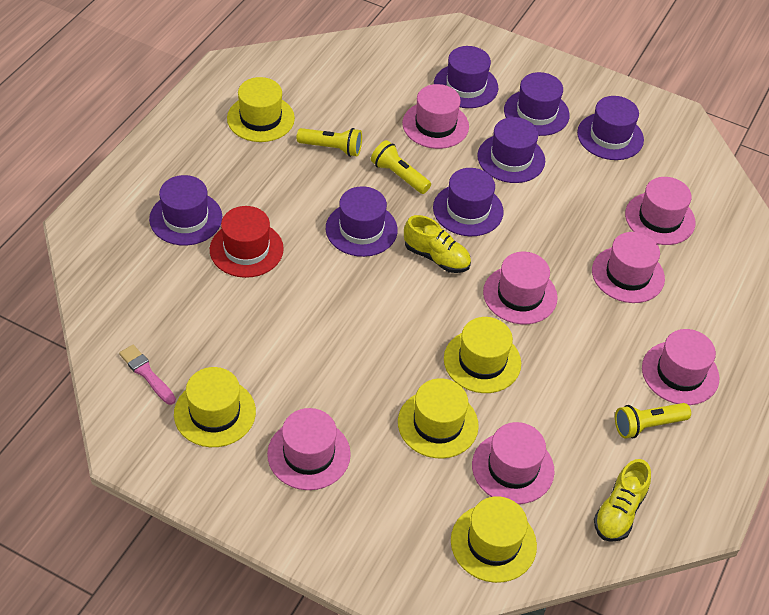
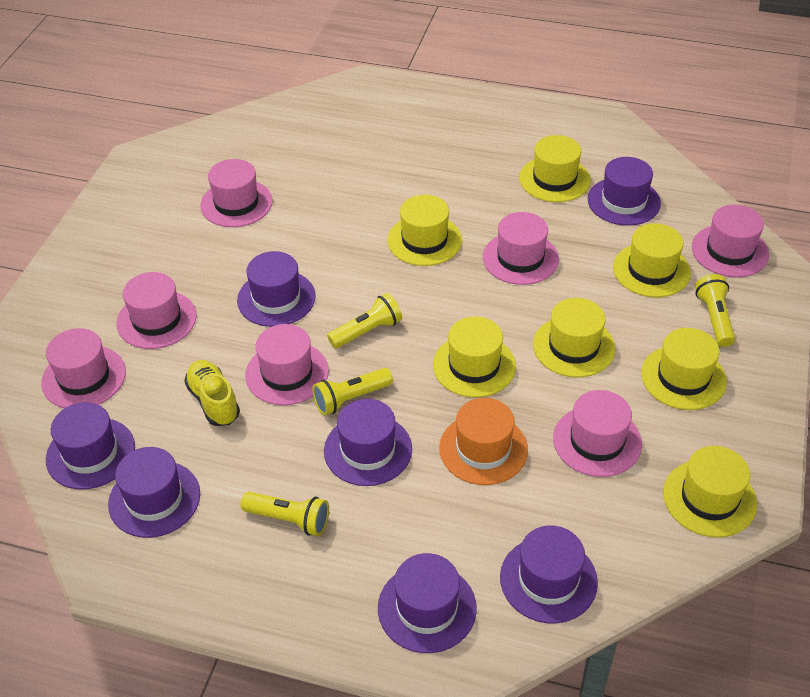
orange hat: none = 0 -> [439,398,528,485] = 1
pink brush: [119,345,176,405] = 1 -> none = 0
red hat: [210,206,284,278] = 1 -> none = 0
yellow flashlight: [297,128,362,157] [371,140,431,194] [615,403,691,438] = 3 -> [241,492,329,536] [312,368,393,416] [327,293,402,349] [695,274,735,347] = 4
yellow hat: [174,367,256,447] [227,77,295,142] [398,378,479,458] [444,317,521,393] [451,496,537,583] = 5 -> [387,195,462,266] [433,316,516,397] [519,135,591,202] [533,298,616,378] [613,223,691,297] [641,328,727,410] [663,446,757,538] = 7
yellow shoe: [404,215,471,273] [594,459,651,542] = 2 -> [184,360,240,426] = 1

